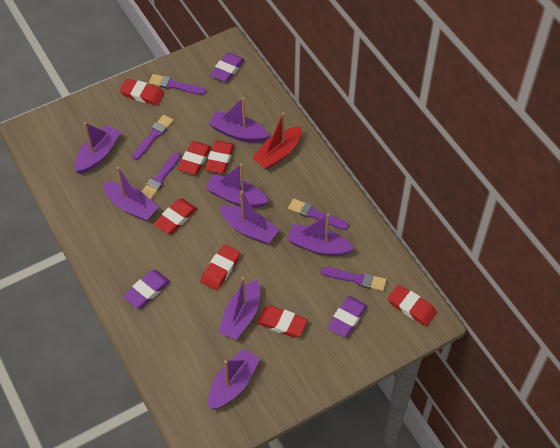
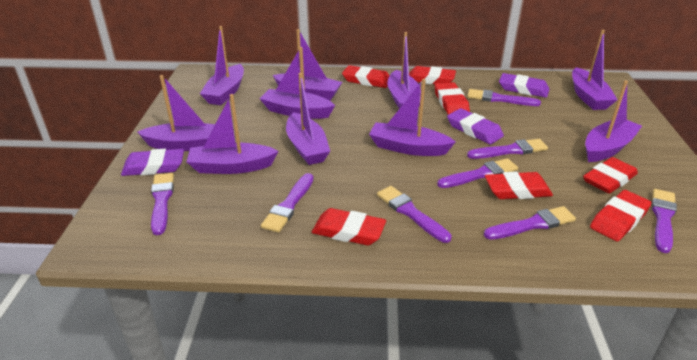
purple boat: [75,122,121,174] [103,167,159,221] [206,164,269,208] [208,348,260,410] [209,98,269,143] [218,277,260,340] [219,191,280,244] [287,214,354,256] = 8 -> [137,75,215,151] [186,94,278,174] [200,26,244,105] [260,47,335,119] [273,29,342,101] [286,73,330,165] [369,79,456,156] [387,32,421,109] [572,30,618,110] [585,80,642,162] = 10
purple brush: [132,115,174,160] [141,152,181,200] [149,74,206,95] [288,198,349,230] [320,267,387,291] = 5 -> [151,173,174,235] [261,173,314,233] [377,186,452,243] [437,158,518,188] [467,89,541,106] [467,139,548,159] [484,206,576,240] [652,189,677,253] = 8
red boat: [252,112,302,170] = 1 -> none = 0

